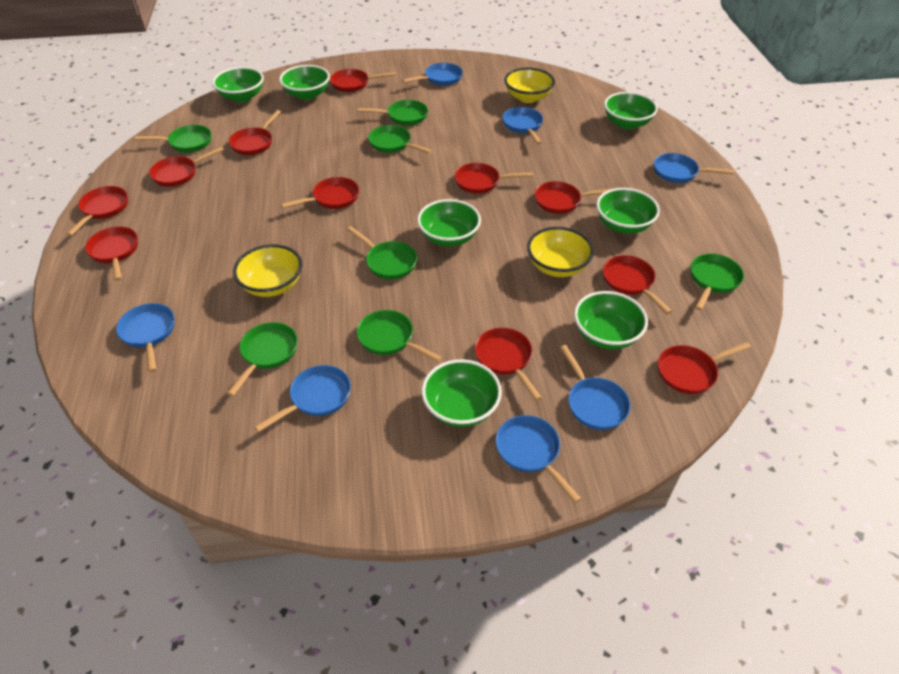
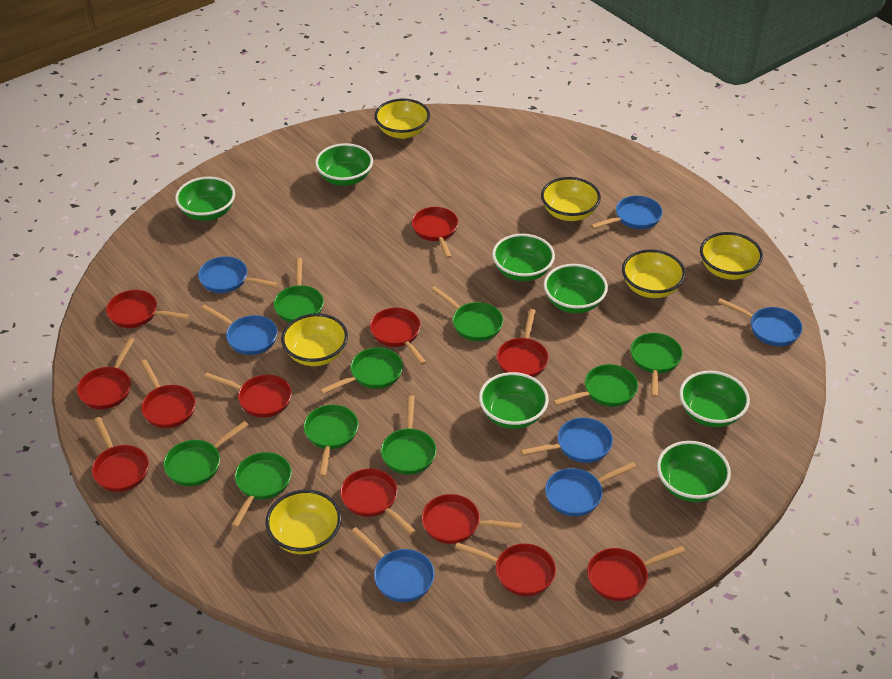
green pan: [135,125,211,152] [227,322,298,396] [347,226,417,279] [357,310,442,363] [358,100,428,125] [368,125,432,154] [690,254,744,310] = 7 -> [164,421,248,486] [231,452,292,528] [274,258,324,323] [304,405,358,477] [320,347,403,394] [381,395,436,475] [431,286,503,341] [553,364,638,407] [630,333,683,397] = 9
red pan: [66,186,128,236] [85,227,138,281] [149,146,224,187] [229,110,281,155] [281,177,359,209] [330,69,396,92] [454,163,533,194] [475,328,542,401] [534,181,611,214] [603,255,672,314] [658,342,751,394] = 11 -> [77,338,135,409] [92,417,149,492] [106,290,189,328] [140,359,196,428] [204,373,292,418] [340,469,416,535] [370,308,426,365] [412,207,458,259] [422,494,522,544] [455,542,556,597] [497,309,549,377] [587,546,686,601] = 12
yellow bowl: [233,244,302,297] [504,68,555,103] [527,227,594,277] = 3 -> [265,489,342,554] [281,313,348,366] [374,98,430,139] [541,177,601,221] [622,249,686,298] [700,232,763,280] = 6

